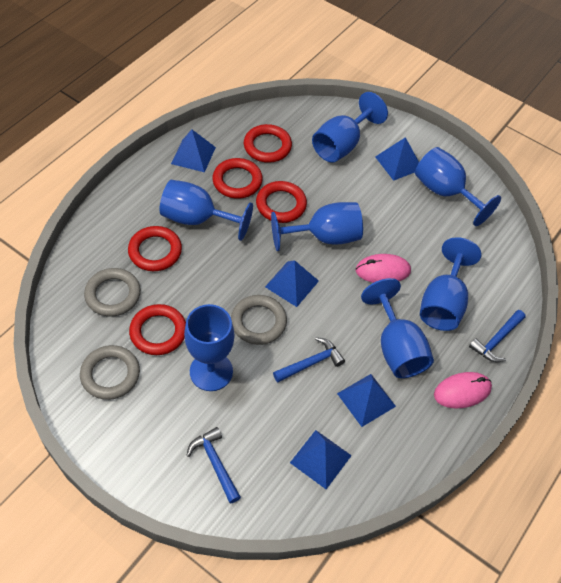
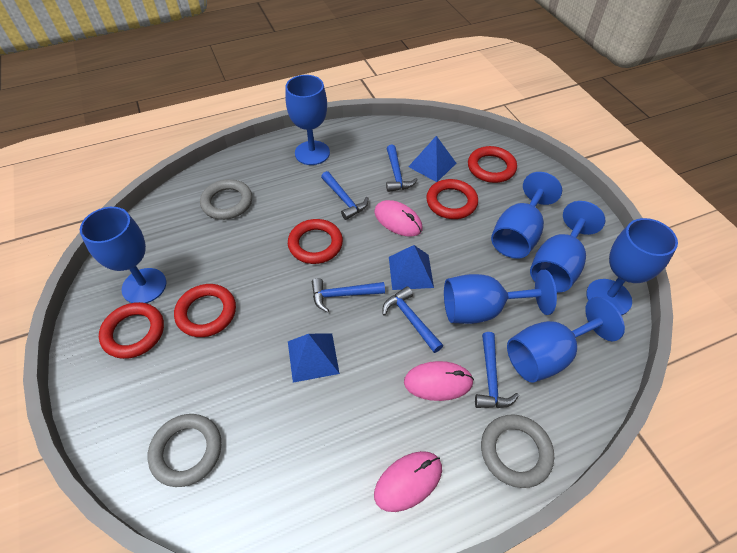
blue hammer: [186,427,241,504] [273,337,345,382] [469,310,525,362] = 3 -> [312,278,385,312] [321,171,368,220] [383,286,443,353] [386,144,418,192] [475,332,519,408] = 5
blue pyramid: [171,130,216,172] [265,260,319,307] [290,430,352,489] [337,374,396,427] [375,137,419,181] = 5 -> [288,333,340,383] [389,245,434,290] [408,136,456,182] = 3
pink mouse: [355,254,411,283] [434,372,492,409] = 2 -> [374,200,422,237] [374,451,442,512] [404,361,474,401] = 3

